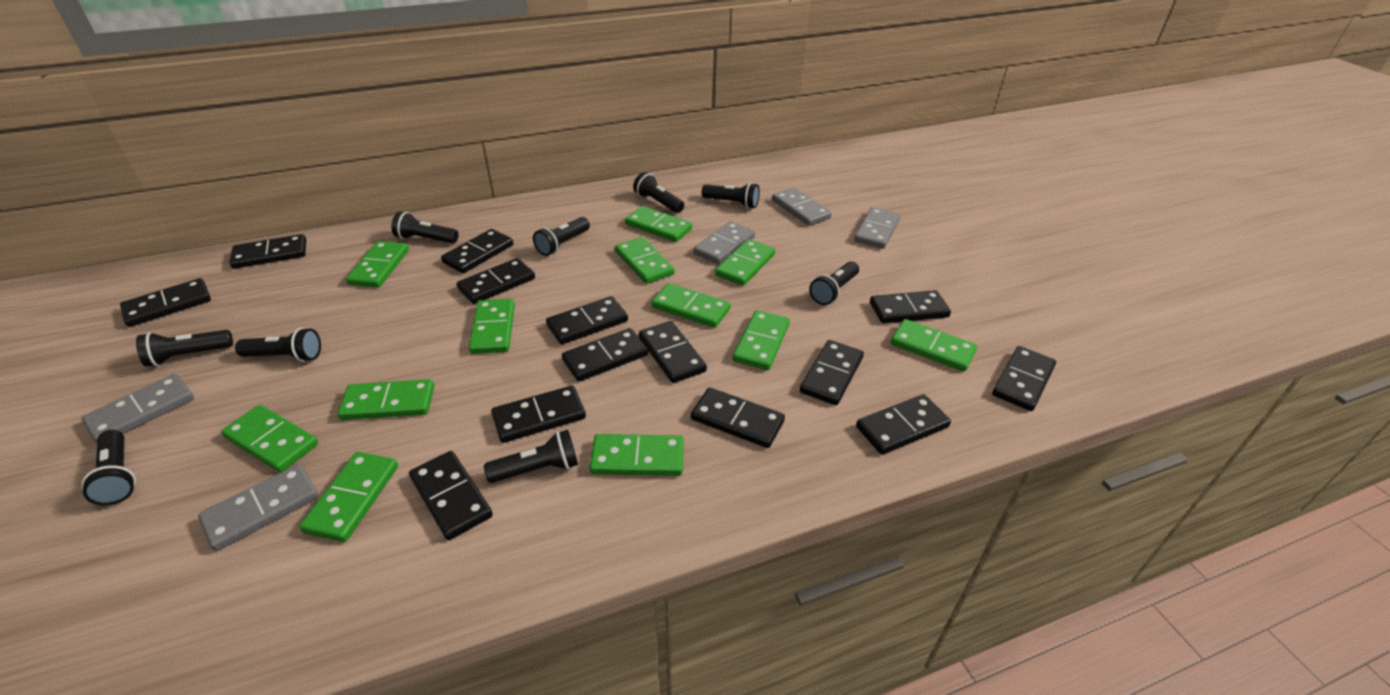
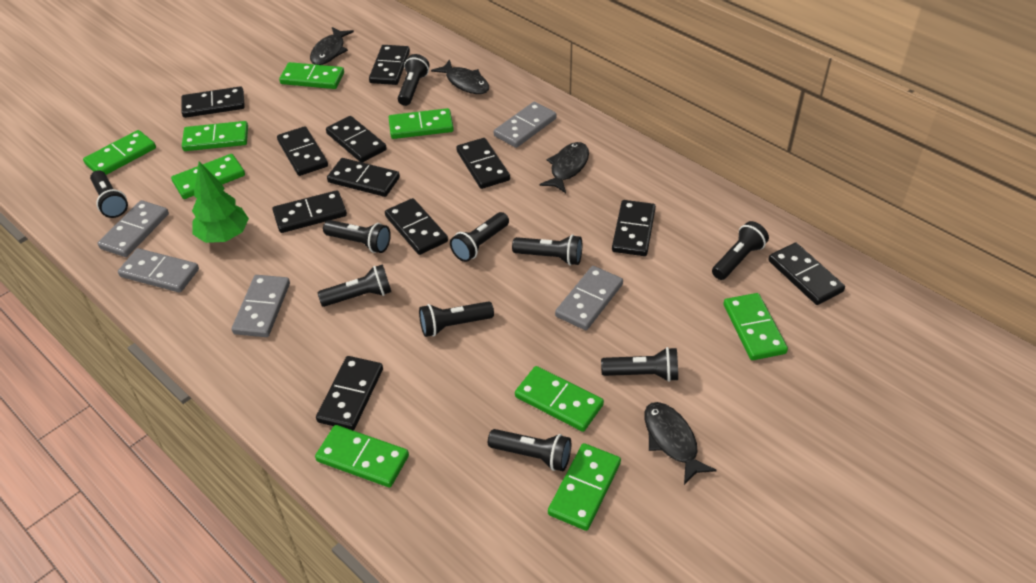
black domino: [120,278,211,327] [229,234,306,269] [409,451,493,540] [441,229,513,273] [457,258,535,304] [491,386,586,443] [546,296,628,345] [562,328,648,382] [639,321,707,383] [691,387,785,448] [800,340,864,405] [856,394,951,455] [870,290,951,323] [992,346,1056,411] = 14 -> [182,87,245,118] [272,190,347,233] [277,126,328,176] [316,356,383,430] [326,116,387,162] [327,158,400,197] [369,45,410,85] [385,198,448,255] [456,138,510,189] [612,200,656,256] [768,243,845,305] = 11
black fish: none = 0 -> [310,27,354,65] [431,59,489,94] [539,142,589,193] [644,402,717,485] = 4
black flashlight: [81,430,136,505] [136,330,233,367] [235,328,321,362] [391,211,459,244] [484,430,578,483] [533,217,590,256] [633,172,684,213] [702,183,760,209] [809,261,859,305] = 9 -> [90,170,128,218] [318,264,391,307] [323,220,391,253] [398,54,430,106] [419,301,494,337] [450,212,509,262] [488,429,571,471] [512,235,582,265] [601,347,678,382] [712,221,769,280] = 10
green domino: [221,405,318,473] [300,452,398,542] [338,379,434,420] [346,241,409,288] [469,299,515,354] [590,434,684,476] [615,237,675,284] [625,206,692,242] [652,283,731,328] [715,239,775,286] [733,310,790,370] [891,319,977,372] = 12 -> [83,130,156,175] [171,154,245,199] [182,121,248,151] [279,62,344,89] [315,425,409,487] [388,108,454,139] [515,366,604,432] [548,443,621,531] [723,293,788,360] = 9
green tree: none = 0 -> [192,162,249,243] = 1

